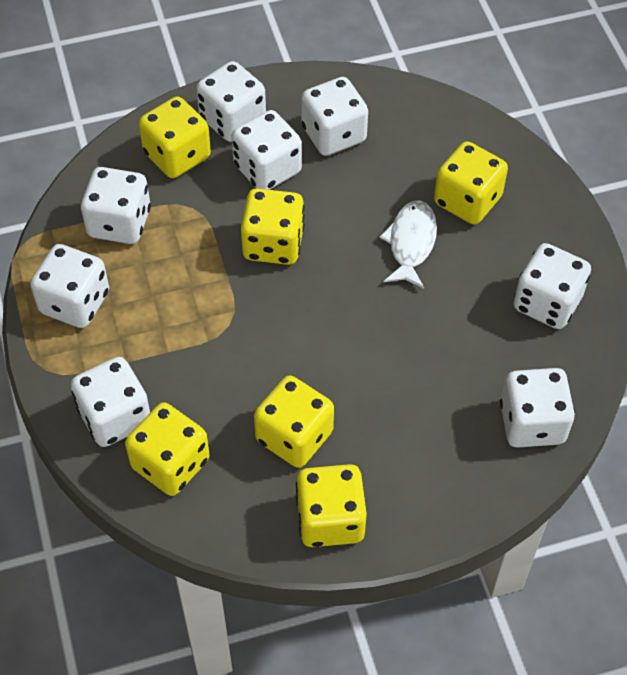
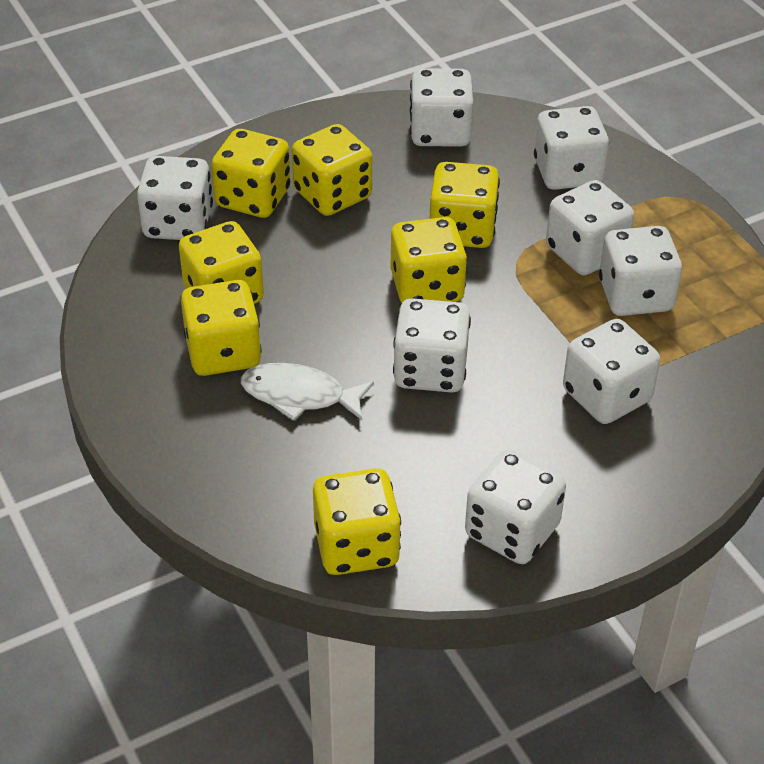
yellow dice: [125,402,210,496] [139,96,211,178] [241,188,304,265] [254,376,334,468] [296,464,367,547] [434,141,508,225] = 6 -> [179,221,264,304] [181,280,262,376] [211,129,291,218] [292,124,372,216] [313,468,401,575] [391,217,467,303] [430,162,500,248] = 7

